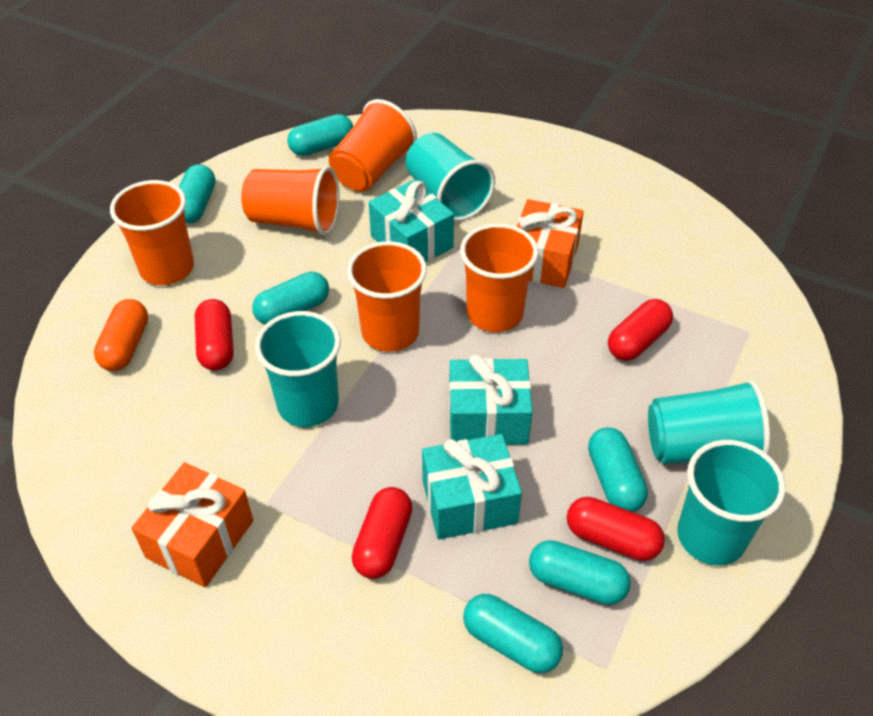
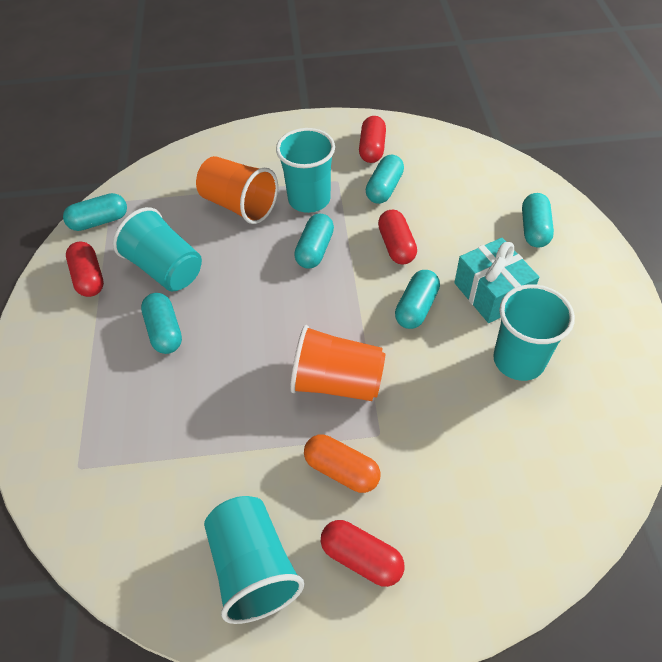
orange cup: [110,180,194,285] [241,166,340,236] [329,99,417,192] [347,241,427,352] [460,223,538,332] = 5 -> [196,156,278,224] [290,325,386,401] = 2
orange gift: [131,462,253,587] [517,199,584,288] = 2 -> none = 0
turquoise gift: [369,180,454,262] [422,434,522,539] [449,354,533,445] = 3 -> [454,238,539,323] = 1

